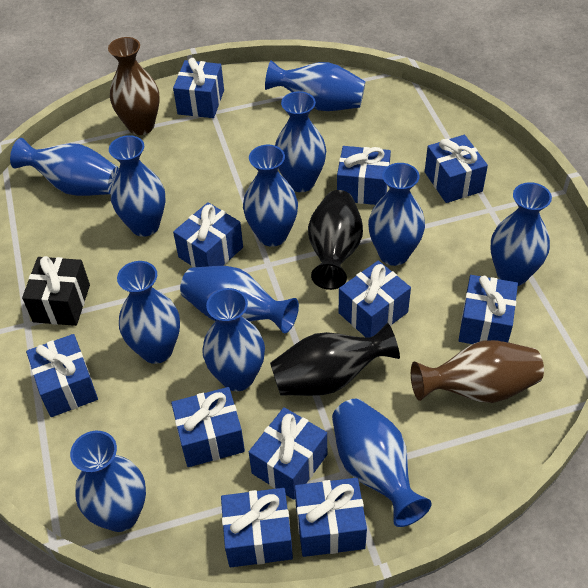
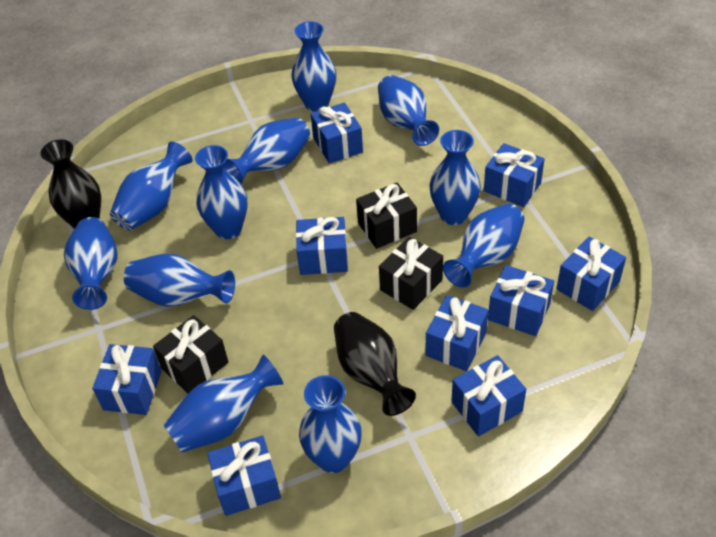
black gift: [22,256,90,326] = 1 -> [153,315,228,393] [356,182,417,249] [379,237,443,310] = 3
blue gift: [26,334,98,417] [171,387,245,467] [173,58,224,118] [173,202,243,267] [221,488,293,567] [249,407,327,500] [295,478,367,557] [337,146,391,205] [339,261,411,338] [425,135,488,203] [458,275,518,344] = 11 -> [92,344,162,415] [207,435,281,516] [296,217,348,275] [311,103,363,164] [426,295,489,371] [451,355,526,436] [484,143,545,207] [488,265,554,336] [556,237,626,311] = 9
blue vase: [10,138,119,196] [70,431,146,532] [109,135,166,237] [117,261,180,364] [180,266,299,333] [202,288,265,391] [243,145,298,247] [265,60,365,111] [275,91,326,192] [332,399,432,527] [368,163,425,266] [491,182,552,286] = 12 -> [64,217,118,310] [110,142,193,231] [124,254,235,307] [164,354,284,453] [195,145,248,239] [223,118,310,184] [291,21,336,112] [299,375,362,473] [378,75,439,146] [429,130,481,225] [443,203,525,288] = 11
brown vase: [108,37,160,135] [411,340,544,403] = 2 -> none = 0

